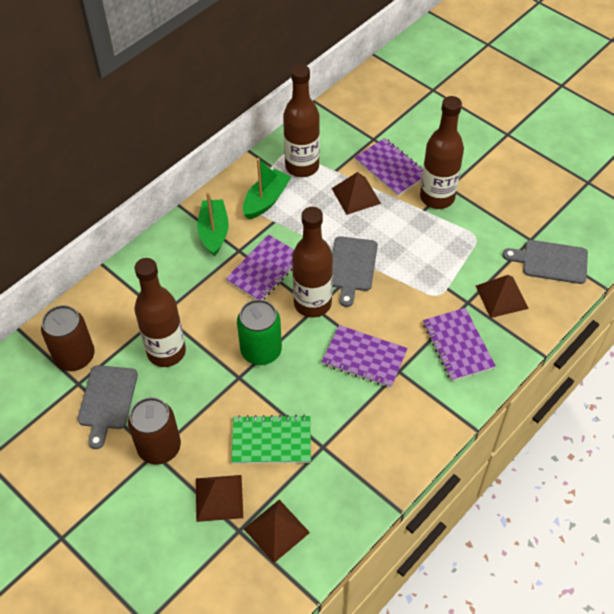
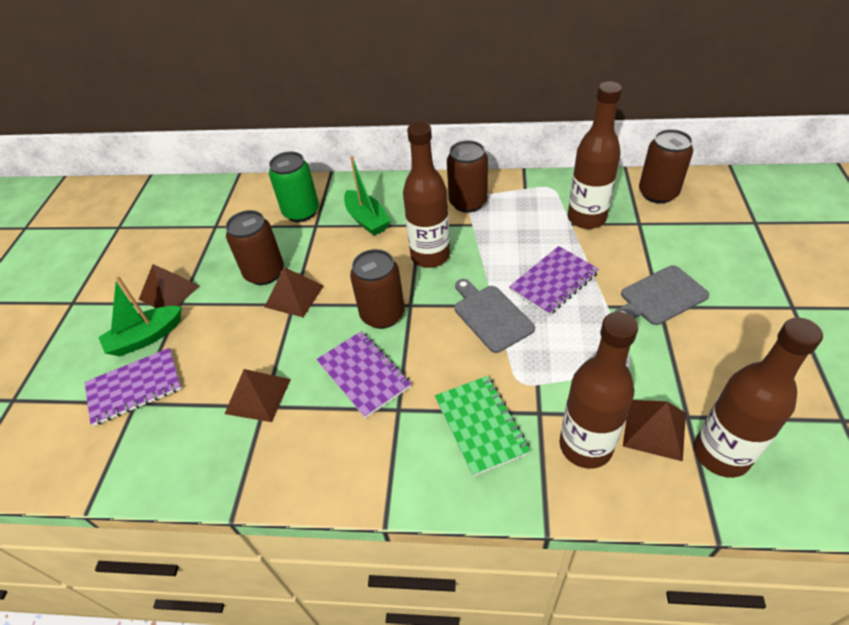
brown can: [41,305,95,371] [128,397,181,465] = 2 -> [226,210,284,285] [350,249,405,329] [447,140,488,213] [639,129,693,203] = 4
grey cutting board: [78,365,138,449] [332,236,378,307] [503,240,588,284] = 3 -> [454,279,535,353] [614,265,710,325] = 2
purple notebook: [225,235,294,300] [322,325,408,388] [355,138,423,196] [423,308,496,381] = 4 -> [84,348,182,426] [317,331,411,418] [509,246,599,316] = 3

